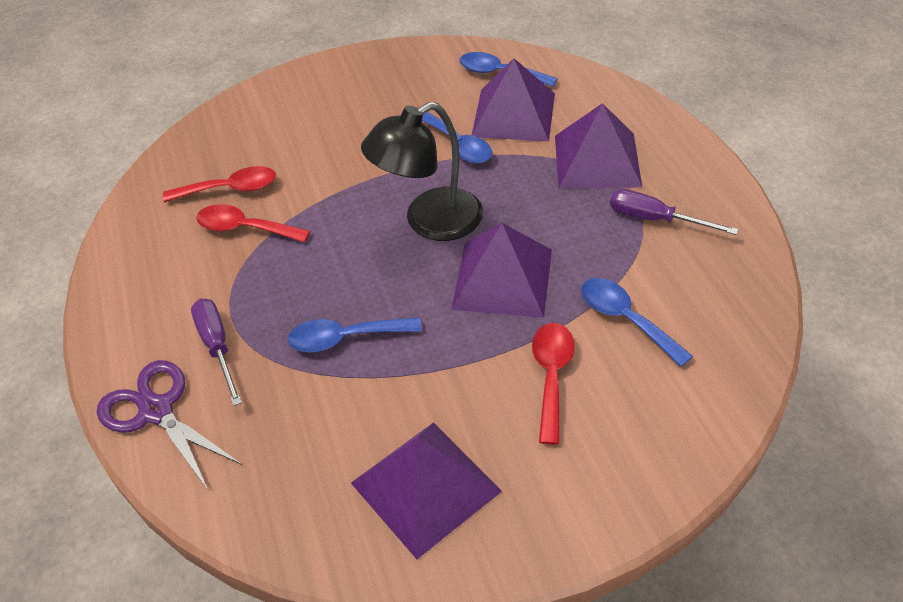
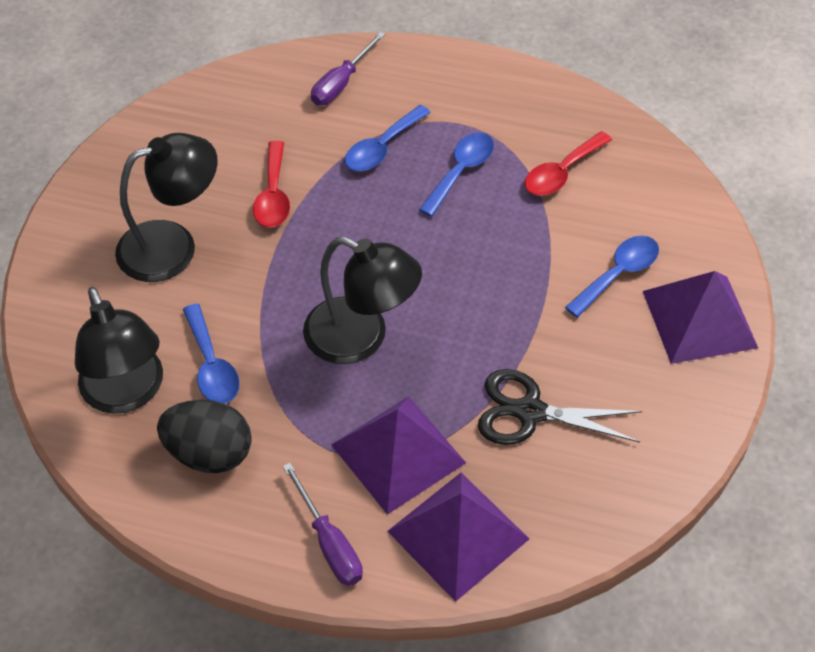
black egg: none = 0 -> [157,400,252,473] = 1
black lamp: [361,102,483,241] = 1 -> [75,287,163,414] [115,133,218,282] [303,237,422,364] = 3
black scissors: none = 0 -> [478,369,643,445] = 1
purple pyramid: [351,422,502,559] [451,223,552,318] [472,58,555,141] [555,103,642,189] = 4 -> [331,396,466,515] [388,473,529,602] [643,271,758,364] = 3
purple scissors: [97,360,242,491] = 1 -> none = 0
red spoon: [163,166,276,202] [196,204,310,243] [532,323,575,445] = 3 -> [253,141,290,228] [525,131,612,196] = 2

